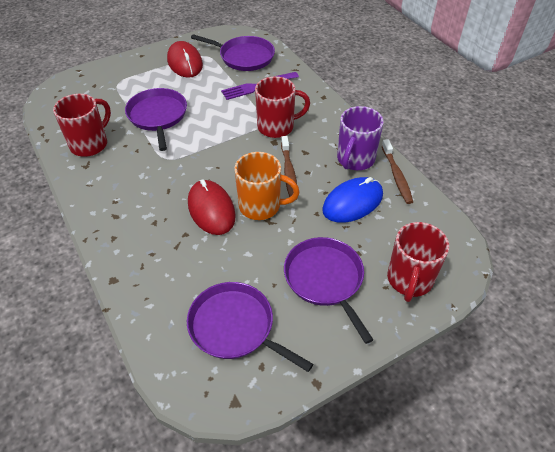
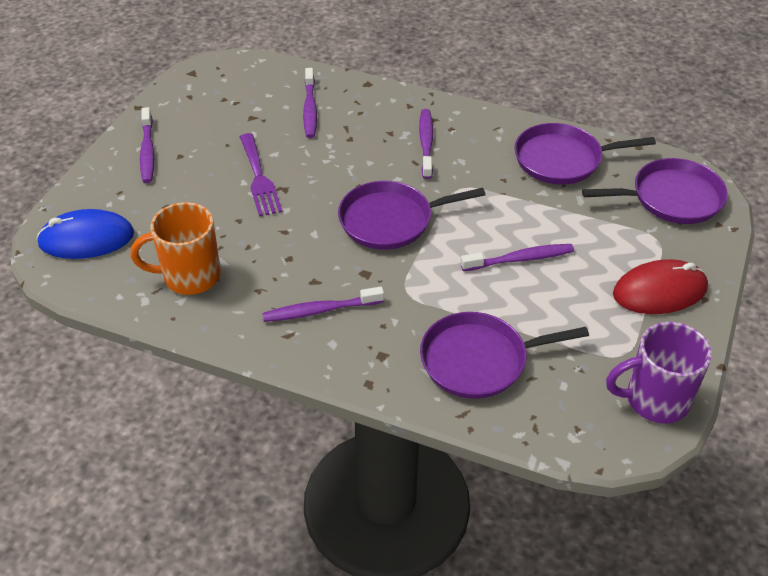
brown toothbrush: [281,136,298,200] [382,139,413,204] = 2 -> none = 0
purple toothbrush: none = 0 -> [140,107,154,183] [262,287,384,322] [303,68,317,138] [419,109,433,179] [461,244,574,271] = 5
red mouse: [167,41,203,78] [188,179,236,235] = 2 -> [613,259,708,314] = 1
red mug: [53,94,111,157] [255,76,310,138] [387,222,449,302] = 3 -> none = 0

